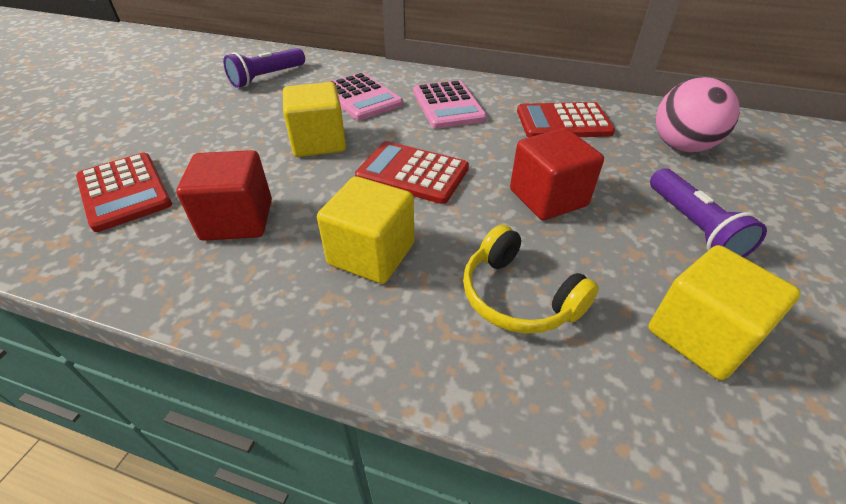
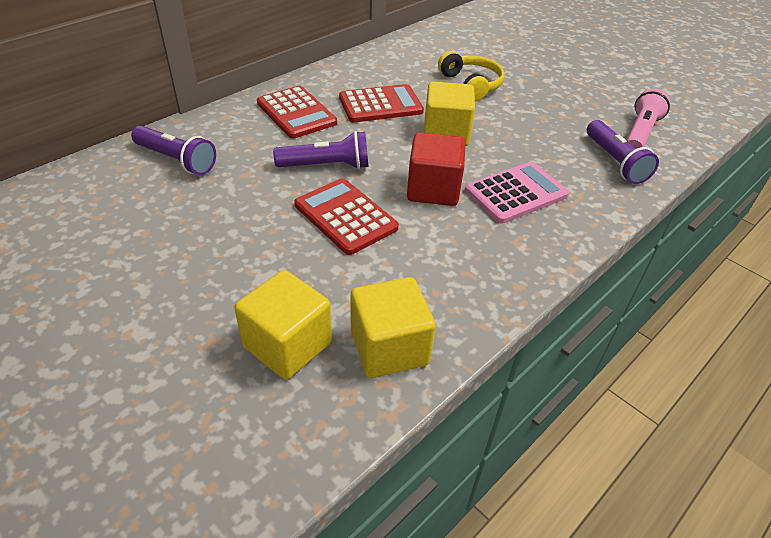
pink ball: [656,77,740,152] = 1 -> none = 0
pink calculator: [330,72,403,120] [413,80,487,129] = 2 -> [465,162,569,224] = 1
pink flashlight: none = 0 -> [627,88,670,148] = 1
purple flashlight: [223,48,305,88] [650,168,767,257] = 2 -> [131,126,216,175] [273,131,369,169] [587,120,659,184] = 3
red cube: [176,150,272,241] [510,128,604,220] = 2 -> [407,132,466,206] = 1

